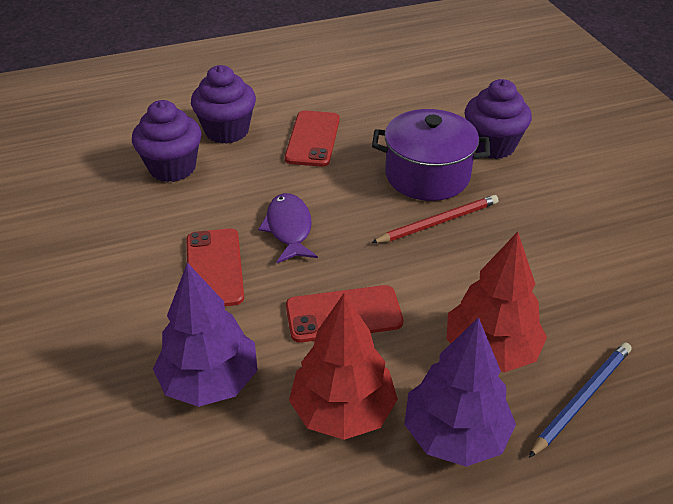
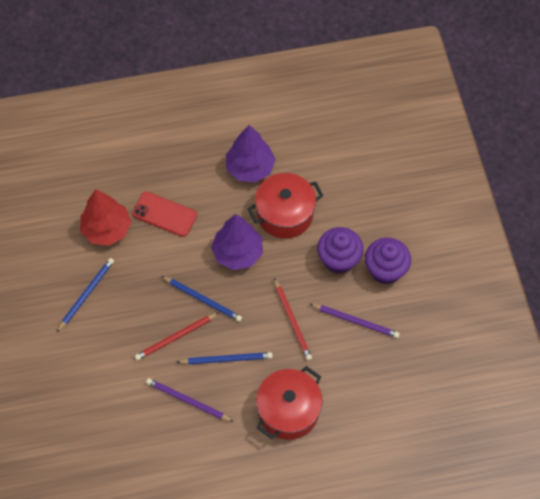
blue pencil: [529,342,631,458] = 1 -> [57,258,114,332] [161,276,242,322] [177,352,273,364] = 3
purple cupcake: [132,100,202,182] [191,65,256,144] [465,79,532,159] = 3 -> [317,227,364,274] [365,238,411,284] = 2
purple fish: [258,193,318,263] = 1 -> none = 0
purple pencil: none = 0 -> [146,378,234,422] [310,304,400,338] = 2
purple pot: [372,109,490,201] = 1 -> none = 0
red pencil: [371,195,498,243] = 1 -> [135,313,219,361] [274,278,312,361] = 2
red phone: [187,228,244,306] [285,111,340,167] [286,285,403,343] = 3 -> [132,192,197,237] = 1
red pot: none = 0 -> [247,173,323,239] [256,366,323,440] = 2
red tree: [289,293,398,440] [446,232,547,372] = 2 -> [80,189,131,246] = 1

